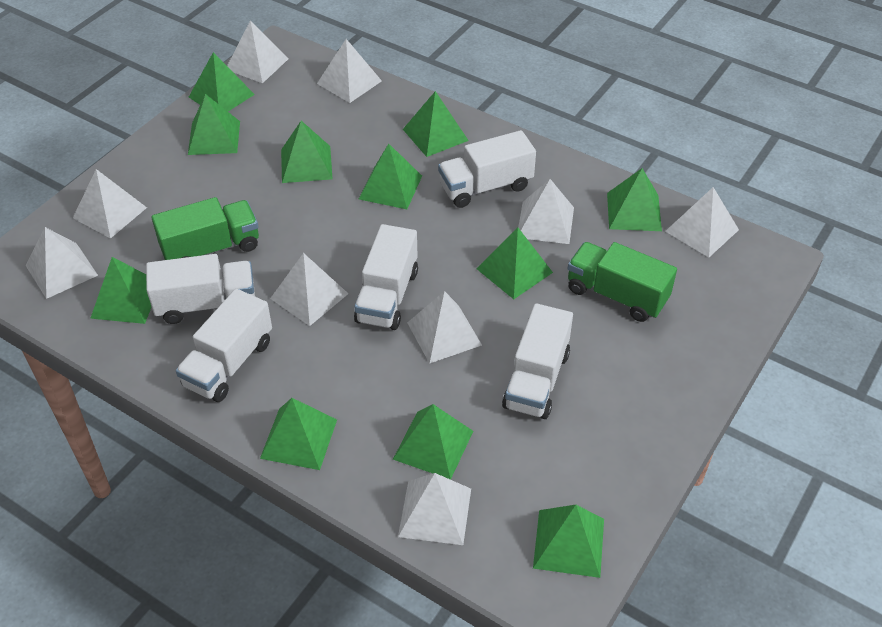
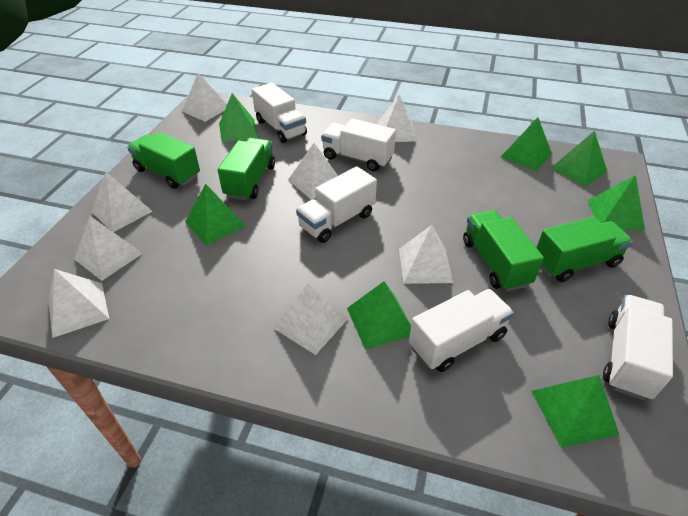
green pyramid: [90,257,151,324] [188,94,240,155] [189,52,255,111] [260,398,337,470] [281,121,333,183] [359,144,422,209] [393,404,473,480] [403,91,469,157] [477,227,553,299] [533,505,604,578] [607,168,662,231] = 11 -> [185,184,246,246] [219,93,259,142] [347,281,411,350] [501,117,552,171] [531,375,619,448] [551,131,607,187] [587,175,645,231] = 7
green truck: [151,197,259,260] [568,242,677,322] = 2 -> [127,132,200,189] [218,138,275,200] [463,210,544,292] [536,217,633,282] = 4
white pyramid: [26,227,98,299] [73,169,147,239] [227,21,288,83] [270,253,348,326] [317,39,382,103] [398,473,471,545] [407,291,482,364] [518,179,574,244] [665,187,739,257] = 9 -> [48,269,109,338] [74,216,143,281] [92,172,153,232] [182,73,227,122] [273,284,348,355] [288,143,338,200] [377,94,416,142] [399,225,453,284] = 8

